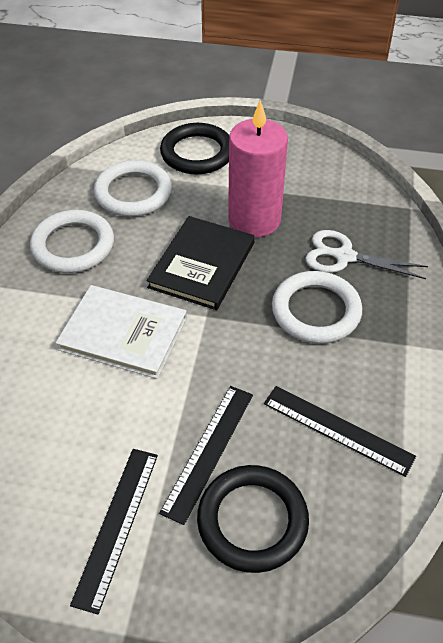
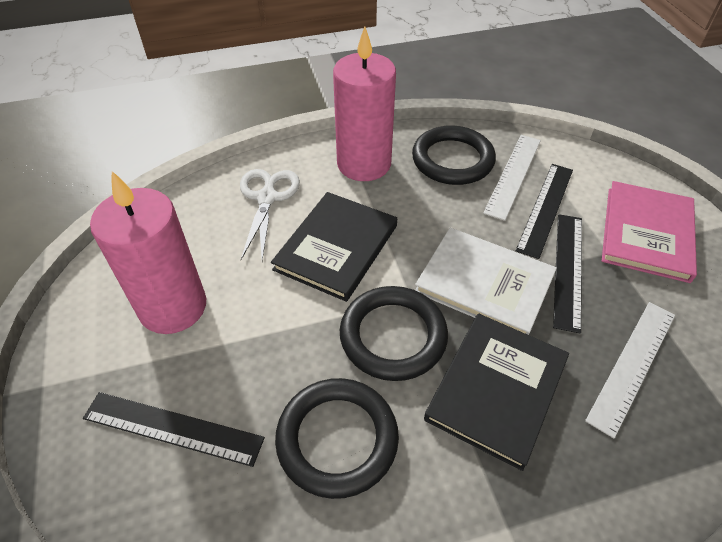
black book: [147,216,255,310] = 1 -> [271,192,397,302] [424,314,569,471] = 2
black ring: [160,123,229,174] [197,465,309,573] = 2 -> [275,378,399,499] [340,286,448,381] [412,125,496,185] = 3
pink book: none = 0 -> [602,181,697,283] = 1
pink candle: [228,100,288,237] = 1 -> [90,171,206,334] [333,26,396,181] = 2
white ring: [30,210,114,273] [94,160,172,217] [272,271,362,344] = 3 -> none = 0
white ruler: none = 0 -> [483,135,541,221] [585,302,675,438] = 2

